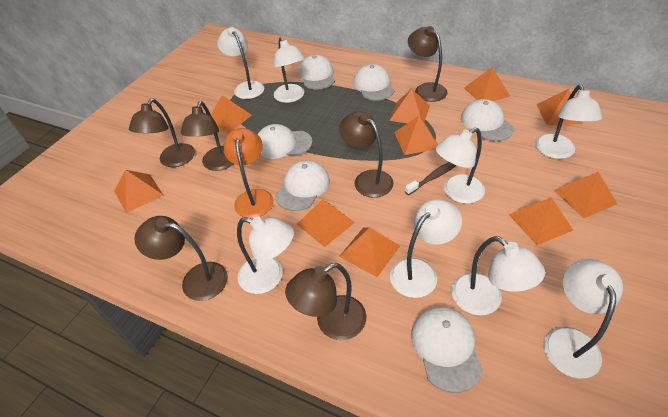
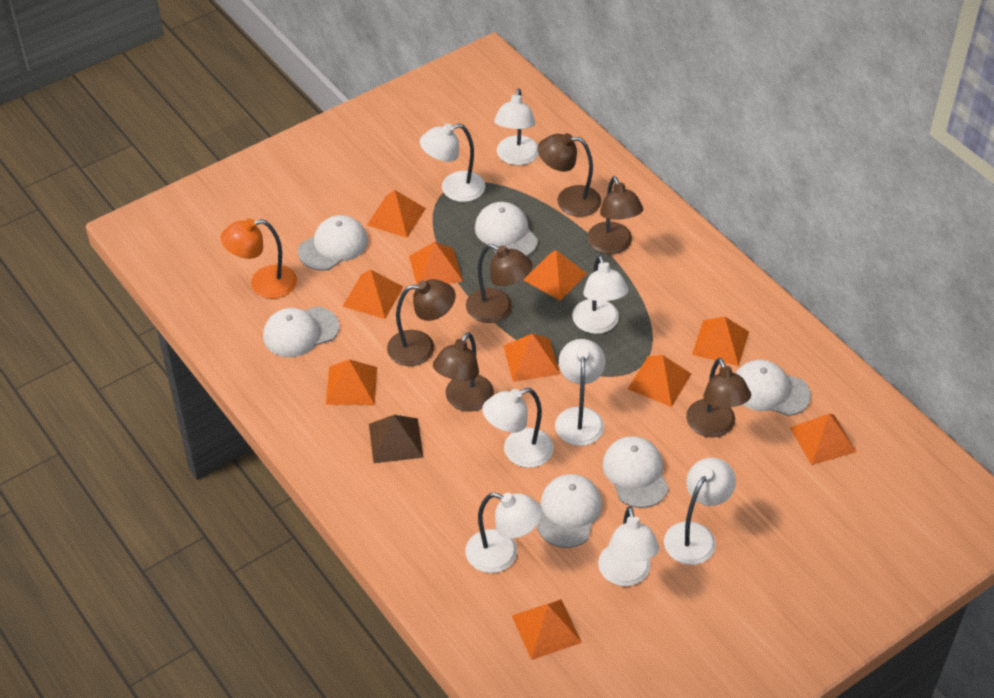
brown pyramid: none = 0 -> [369,415,423,463] = 1
brown toothbrush: [405,162,457,195] = 1 -> none = 0

